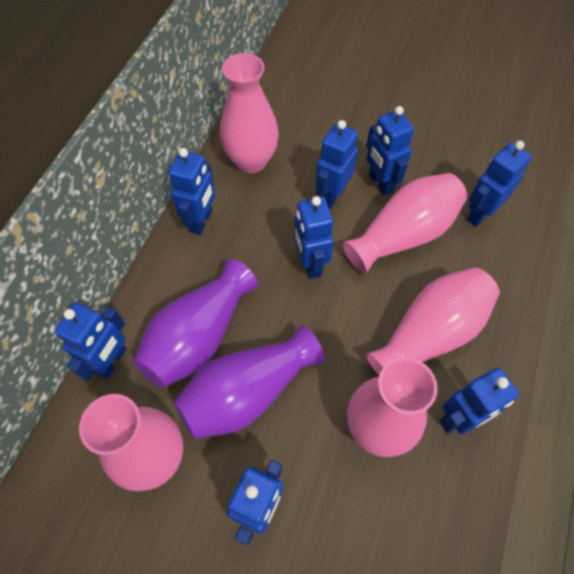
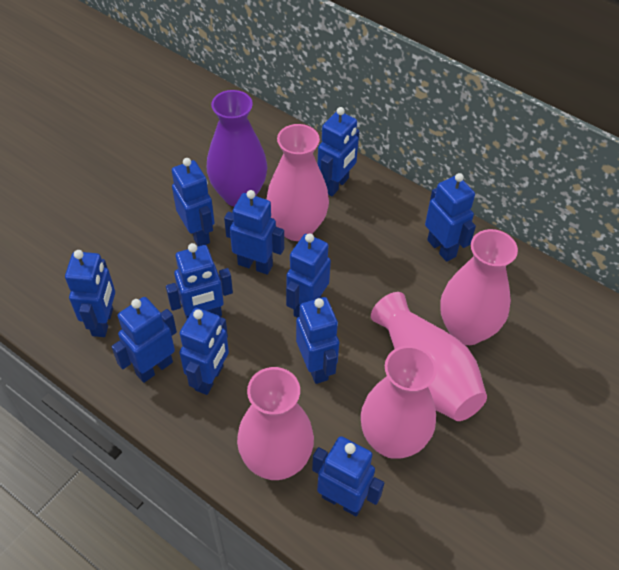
blue robot: [54,303,127,381] [169,148,215,235] [227,460,283,545] [294,196,334,279] [316,120,358,209] [366,106,414,196] [440,368,519,434] [467,141,532,226] = 8 -> [65,250,115,337] [111,297,177,383] [166,243,233,319] [172,158,215,246] [179,308,229,395] [224,190,284,275] [286,233,331,318] [296,297,339,384] [312,436,384,516] [317,107,359,196] [425,173,476,262] = 11
purple vase: [133,259,258,388] [174,325,324,439] = 2 -> [207,90,267,207] = 1

